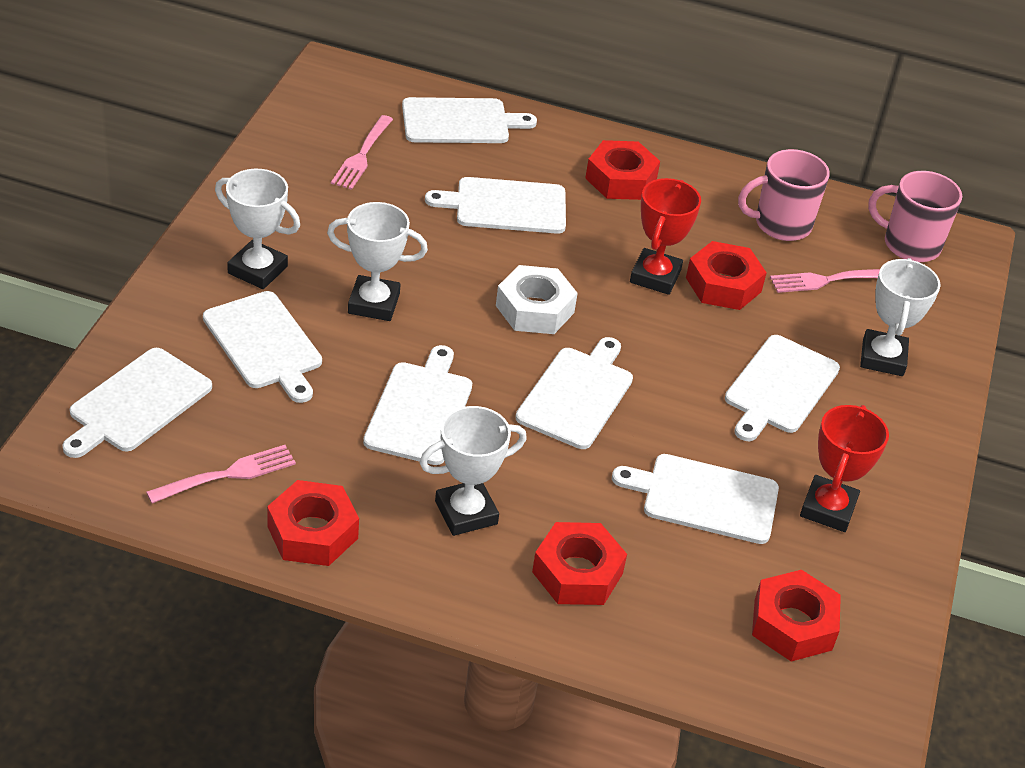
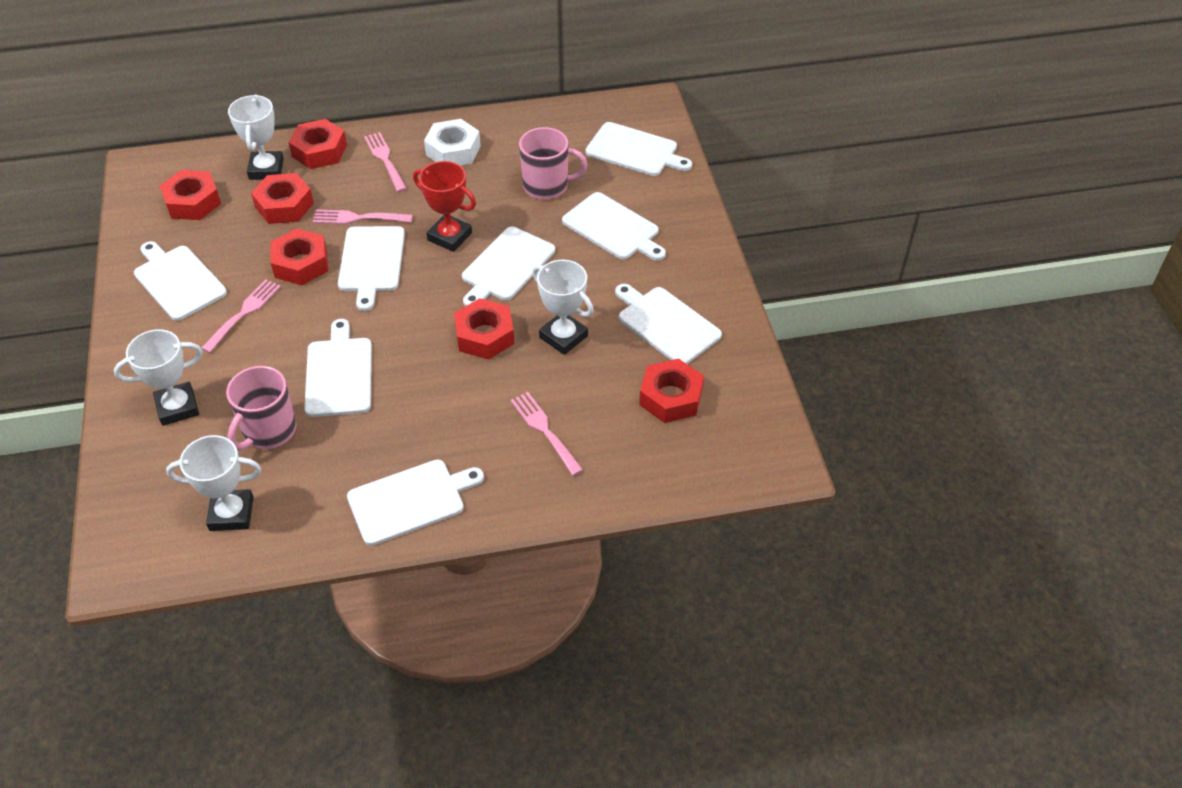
pink fork: [146,445,296,503] [331,115,393,190] [770,269,880,293] = 3 -> [201,279,281,353] [313,210,413,224] [364,132,407,192] [510,392,583,476] = 4
red nut: [267,480,359,566] [532,522,627,605] [585,140,660,200] [686,241,767,310] [752,570,841,661] = 5 -> [160,170,221,220] [251,173,314,224] [270,228,328,285] [288,119,347,169] [454,298,514,360] [639,358,704,423] = 6
red trophy: [630,178,701,295] [800,405,889,532] = 2 -> [413,161,476,252] = 1

